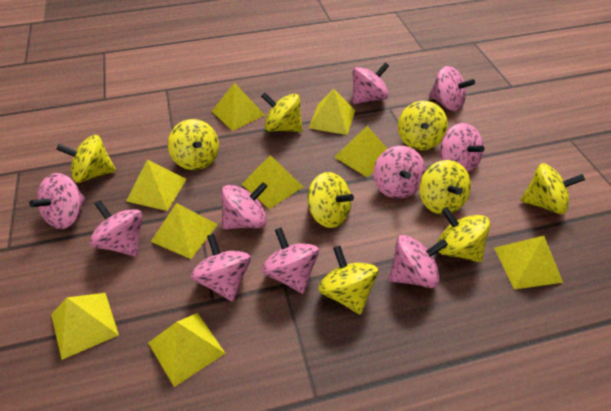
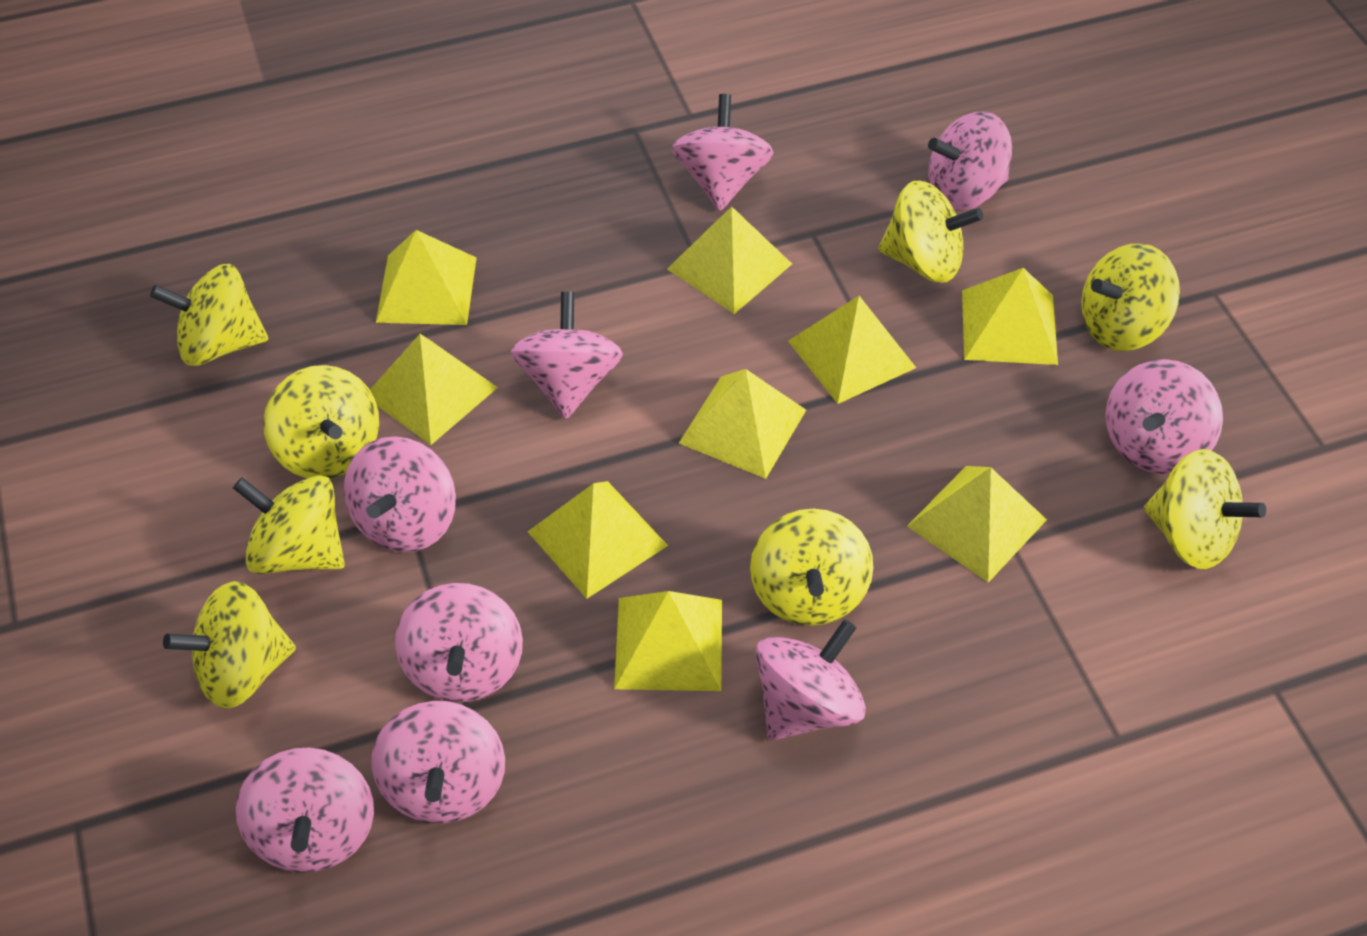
pink spinning top: [29,173,85,229] [90,200,143,256] [191,234,251,302] [221,182,268,229] [261,227,319,294] [353,62,389,104] [373,146,426,199] [389,235,448,288] [429,66,475,111] [441,123,485,173] = 10 -> [236,747,374,872] [344,436,456,552] [372,701,505,823] [395,583,523,702] [511,292,623,419] [672,94,774,211] [755,619,866,741] [928,111,1012,211] [1105,359,1223,474] = 9
yellow spinning top: [56,135,116,183] [168,119,219,170] [261,92,303,132] [307,172,354,228] [318,246,379,315] [398,101,448,150] [419,160,471,215] [437,207,490,262] [521,163,585,214] = 9 -> [150,264,268,366] [163,581,296,709] [233,475,345,574] [263,365,379,479] [750,509,873,626] [878,181,983,283] [1081,243,1180,351] [1144,449,1266,569] = 8

